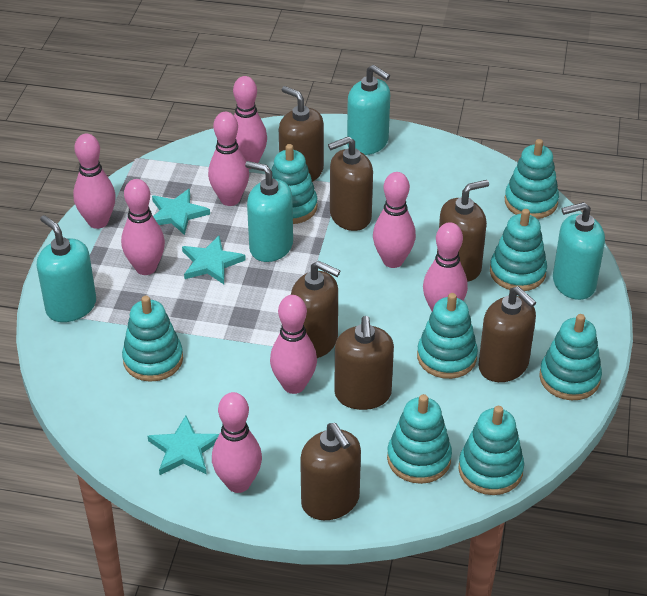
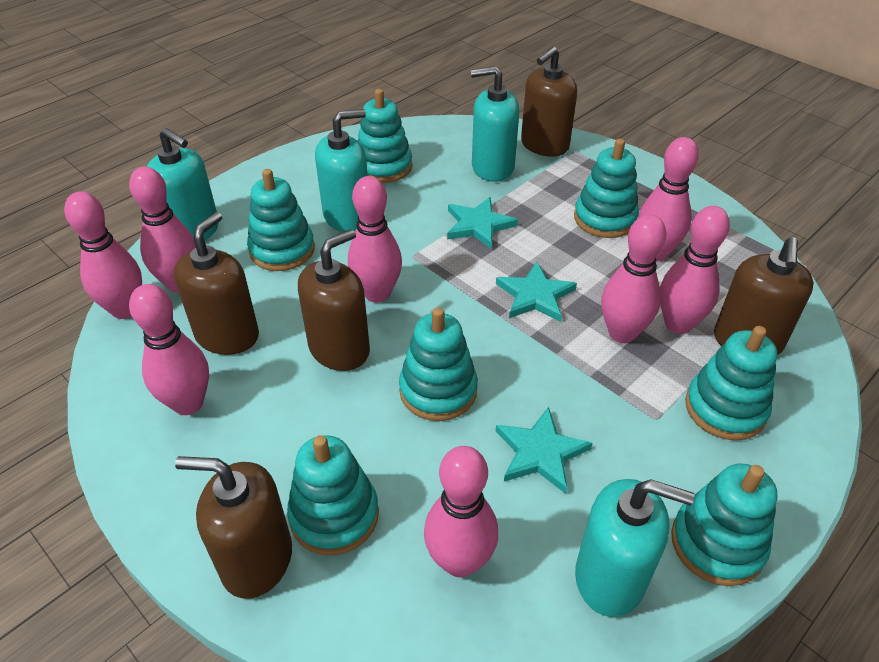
brown soap dispenser: [279,86,324,182] [291,261,340,358] [300,423,361,520] [328,136,373,231] [334,316,394,410] [437,180,489,282] [478,286,536,382] = 7 -> [174,212,259,355] [175,456,292,599] [298,229,370,371] [521,47,577,157] [714,237,814,355] = 5
turquoise stacking toy: [122,296,183,382] [271,144,318,224] [387,394,452,484] [417,293,478,379] [458,406,524,495] [490,209,547,291] [505,139,559,219] [539,314,602,400] = 8 -> [247,169,315,271] [287,435,379,556] [357,89,412,183] [399,308,478,421] [574,139,639,238] [671,464,778,586] [685,326,777,441] = 7

